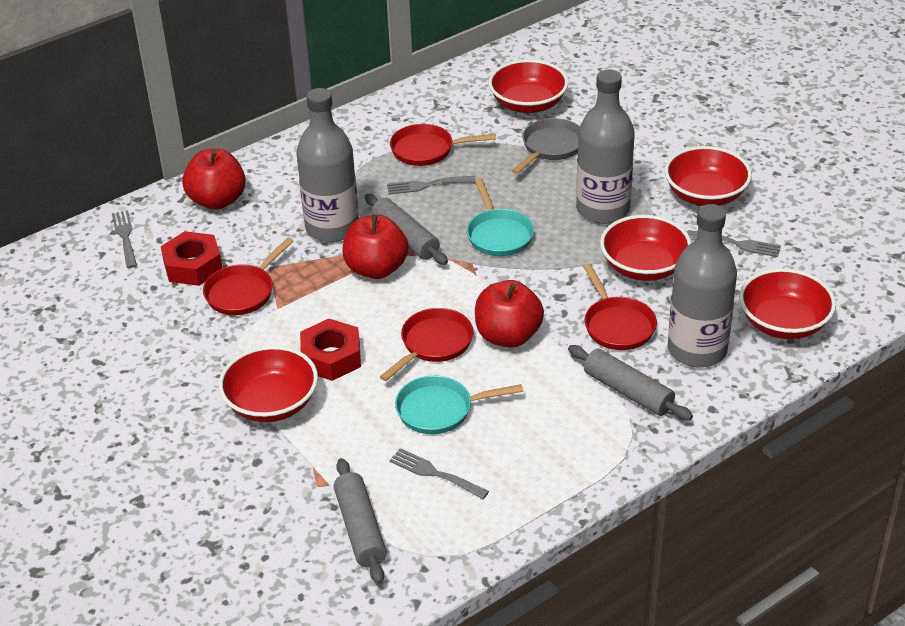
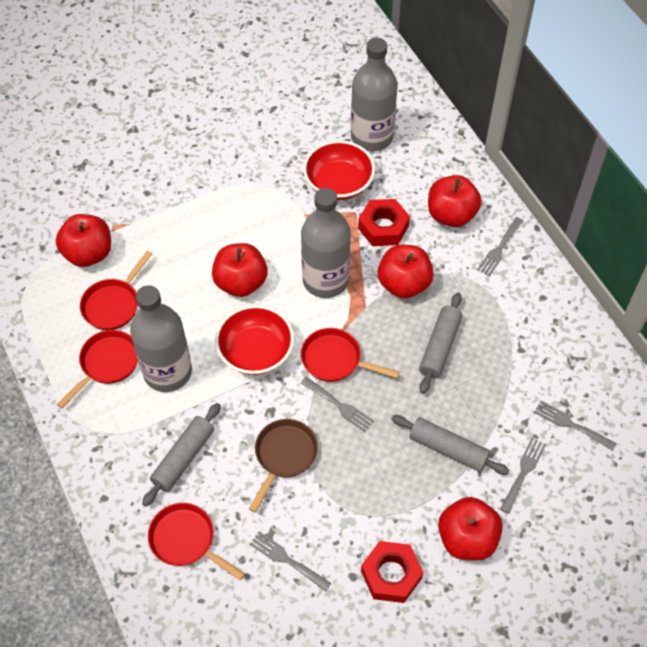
brown pan: none = 0 -> [249,419,318,513] = 1
grey fork: [112,210,137,268] [387,176,476,195] [389,448,489,499] [687,230,781,257] = 4 -> [249,531,331,591] [301,377,374,432] [477,217,523,276] [500,438,546,514] [534,401,617,451] = 5
grey pan: [512,118,580,174] = 1 -> none = 0
red apple: [182,149,246,210] [343,215,408,279] [475,280,544,348] = 3 -> [56,214,111,267] [212,243,268,297] [378,245,434,298] [428,175,481,227] [438,497,503,560] = 5
red bowl: [219,346,318,422] [489,59,568,113] [600,215,691,281] [665,146,752,206] [739,268,836,339] = 5 -> [215,305,294,375] [303,140,375,200] = 2
turquoise pan: [395,376,523,434] [467,178,534,256] = 2 -> none = 0

